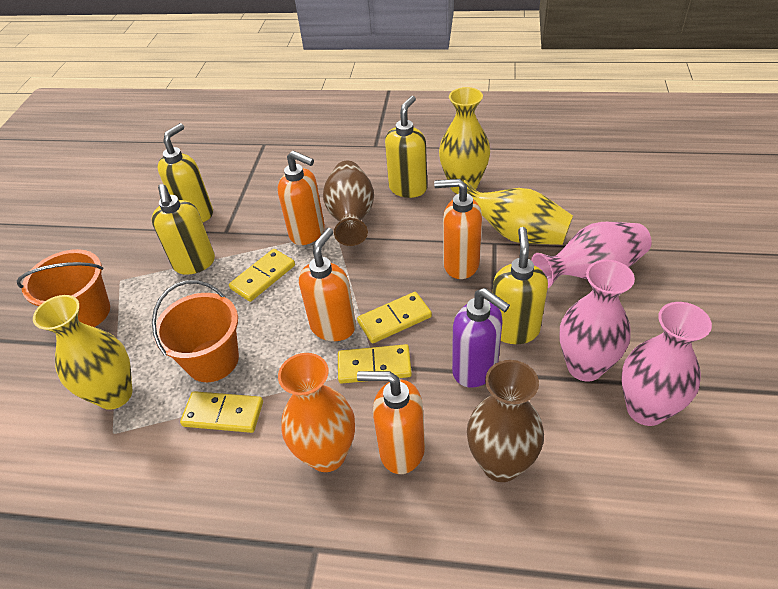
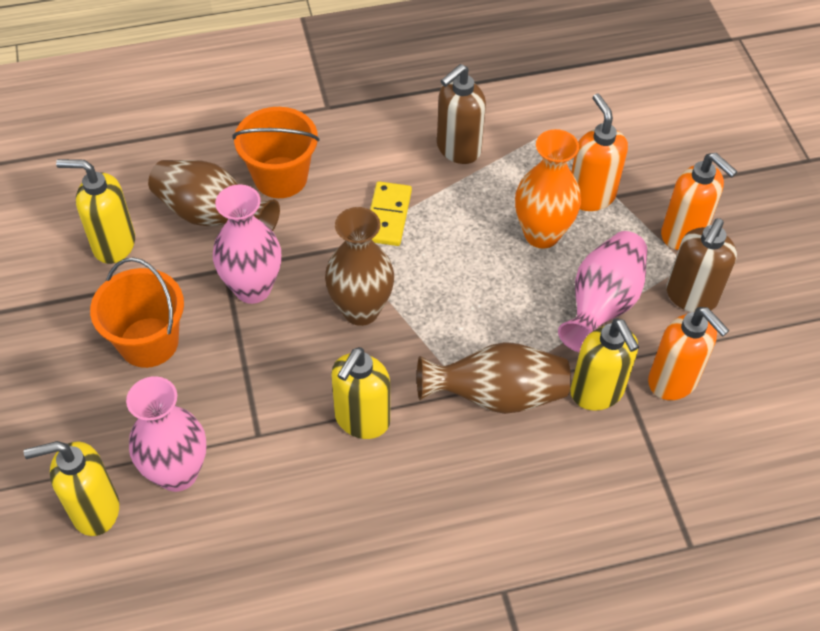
brown soap dispenser: none = 0 -> [437,64,486,164] [666,218,737,312] = 2
brown vase: [323,161,374,246] [467,360,544,482] = 2 -> [148,160,280,231] [325,207,394,326] [417,342,571,414] = 3
orange soap dispenser: [278,151,325,245] [299,228,356,341] [357,371,425,474] [434,179,482,279] = 4 -> [571,94,628,211] [648,307,730,400] [661,153,737,250] = 3
purple soap dispenser: [452,288,510,388] = 1 -> none = 0
yellow domino: [180,391,263,433] [229,249,295,302] [338,344,412,384] [357,292,432,343] = 4 -> [370,181,412,246] = 1
yellow vase: [33,295,133,410] [439,87,490,194] [457,180,573,245] = 3 -> none = 0

